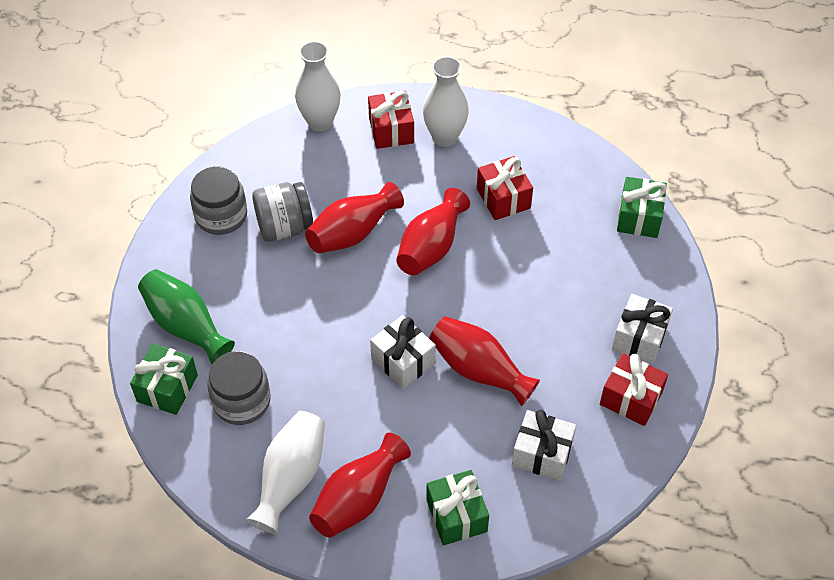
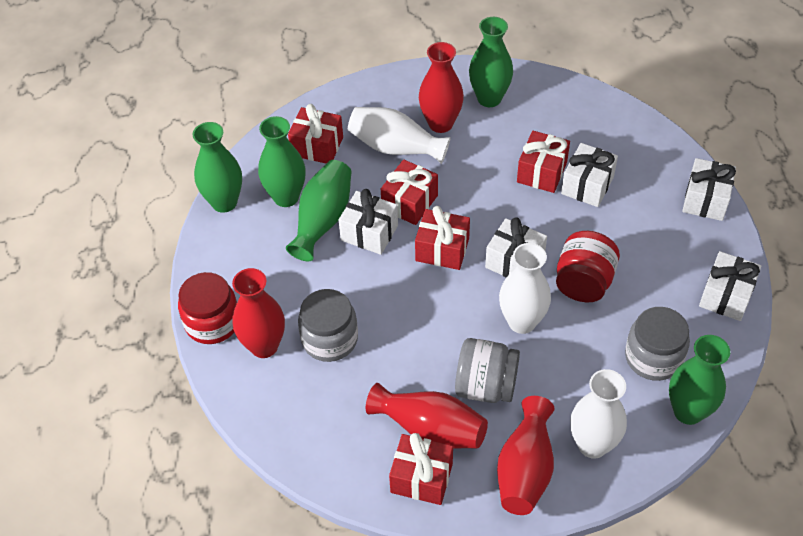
green gift: [130,344,198,415] [426,470,489,545] [617,177,667,238] = 3 -> none = 0
green vase: [138,269,235,364] = 1 -> [193,122,242,213] [258,116,306,207] [286,160,352,262] [469,17,513,107] [669,335,730,425] = 5
red gift: [368,91,414,149] [477,156,533,220] [600,353,668,426] = 3 -> [288,104,343,163] [381,159,438,225] [389,433,453,505] [415,206,470,270] [517,131,570,193] = 5
red jar: none = 0 -> [178,272,237,344] [556,231,620,302] = 2
white gift: [370,315,436,389] [512,410,576,481] [612,294,673,364] = 3 -> [338,189,398,255] [485,217,547,278] [561,143,618,207] [682,158,736,221] [699,251,761,321] = 5

